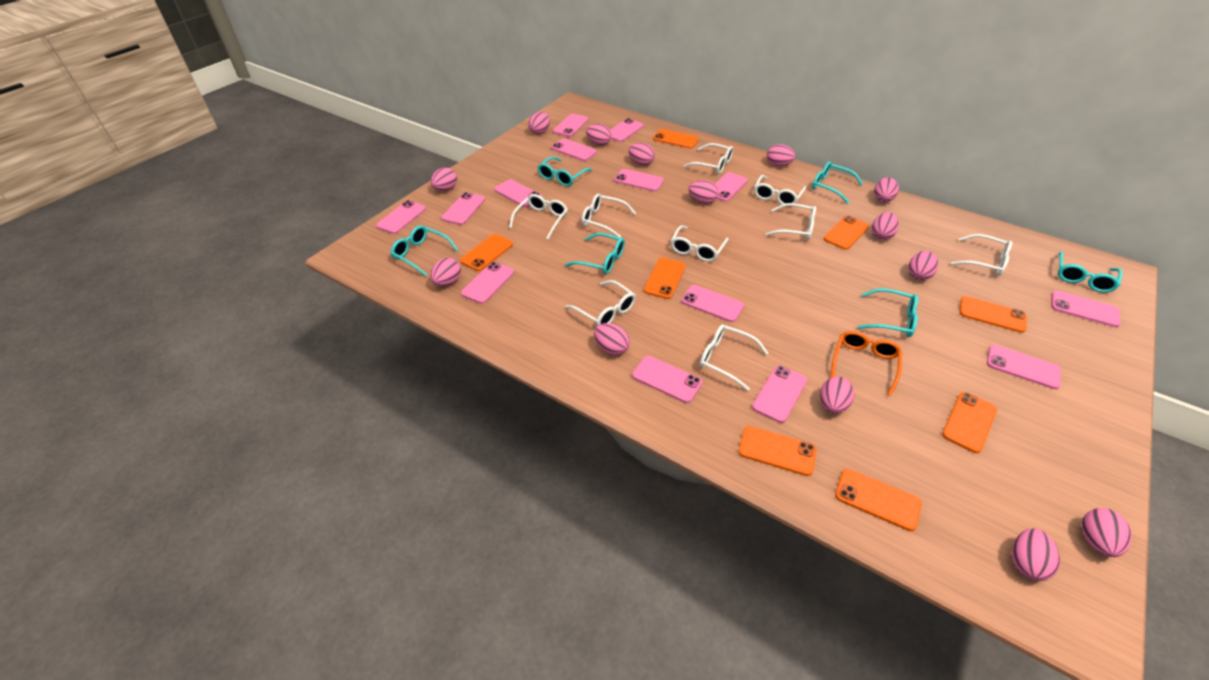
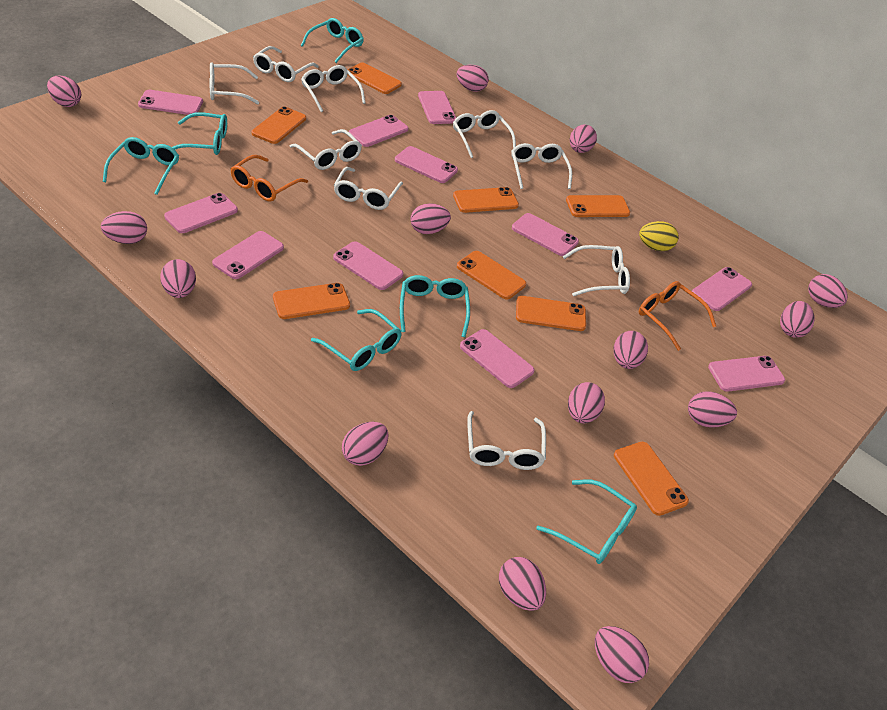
orange glasses: [830,331,902,396] = 1 -> [231,155,308,202] [639,281,716,351] = 2
pink phone: [376,200,426,234] [441,192,485,225] [461,262,514,304] [494,179,542,207] [551,138,597,161] [553,114,588,137] [610,118,644,142] [614,169,664,191] [632,356,702,403] [681,285,744,322] [715,172,748,202] [752,365,807,423] [987,345,1061,389] [1051,291,1121,327] = 14 -> [138,90,203,115] [164,193,238,233] [212,231,284,279] [333,241,403,290] [349,115,408,147] [395,146,458,183] [418,91,456,124] [460,329,535,388] [512,213,579,256] [692,267,752,311] [708,356,785,392] = 11
yellow egg: none = 0 -> [639,221,678,251] = 1

